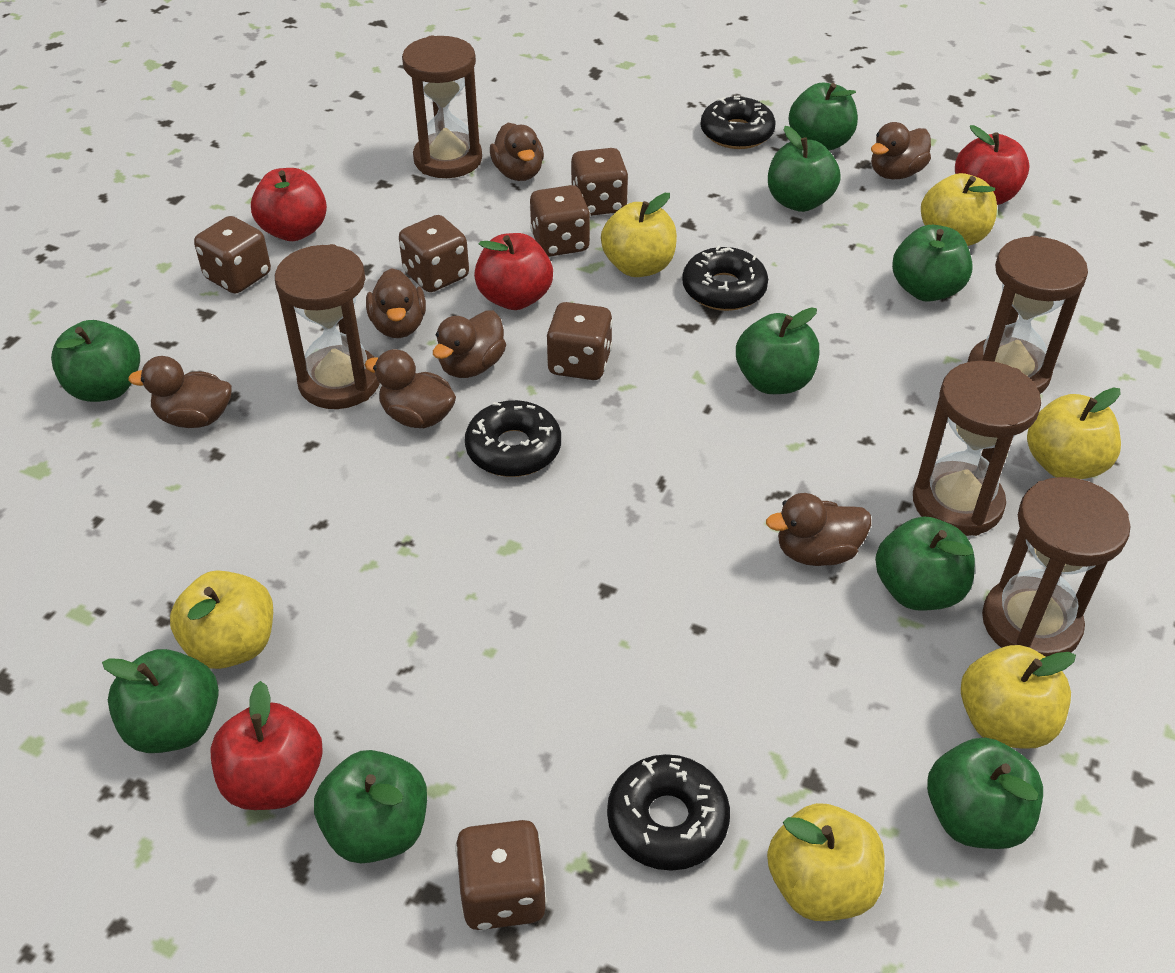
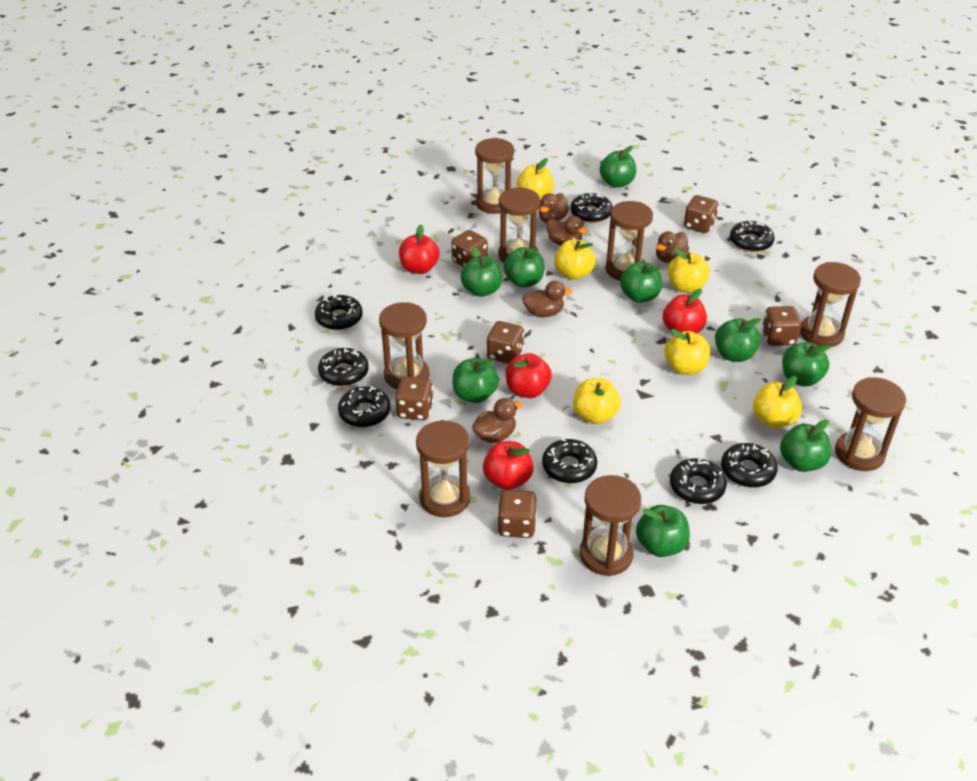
black donut: [465,400,561,477] [607,754,730,871] [682,245,768,311] [701,95,776,149] = 4 -> [315,294,363,330] [318,348,369,386] [338,386,391,427] [542,439,597,483] [570,193,613,223] [670,458,727,504] [721,443,778,488] [730,221,775,252] = 8
brown duck: [128,356,232,428] [365,349,456,428] [366,268,426,338] [433,311,506,378] [490,123,544,181] [766,493,871,566] [871,122,931,179] = 7 -> [472,398,522,443] [522,281,572,317] [539,193,569,223] [547,216,588,246] [656,231,689,263] = 5
brown hourglass: [275,244,380,409] [402,36,482,178] [913,361,1041,536] [968,236,1088,394] [982,477,1131,657] = 5 -> [379,302,429,389] [416,420,471,517] [475,138,514,214] [498,187,540,263] [580,475,641,576] [606,201,653,281] [800,262,861,347] [835,377,906,471] = 8

